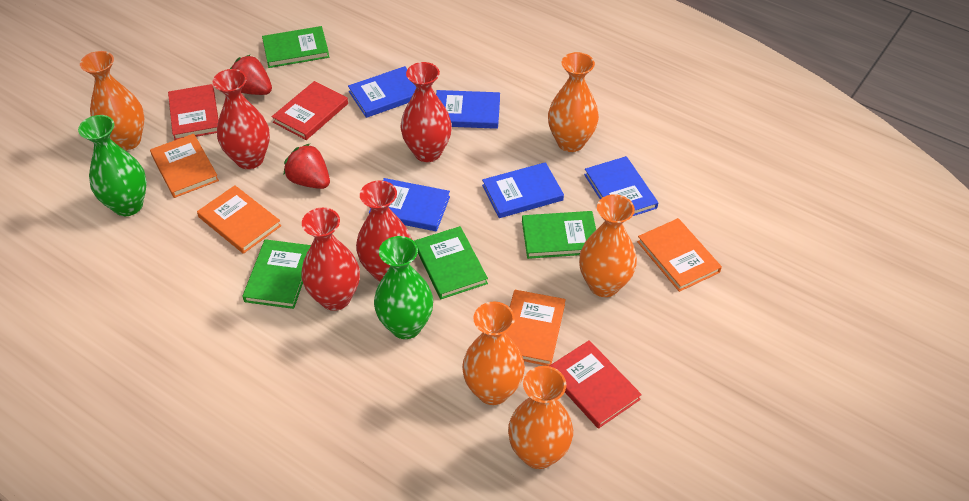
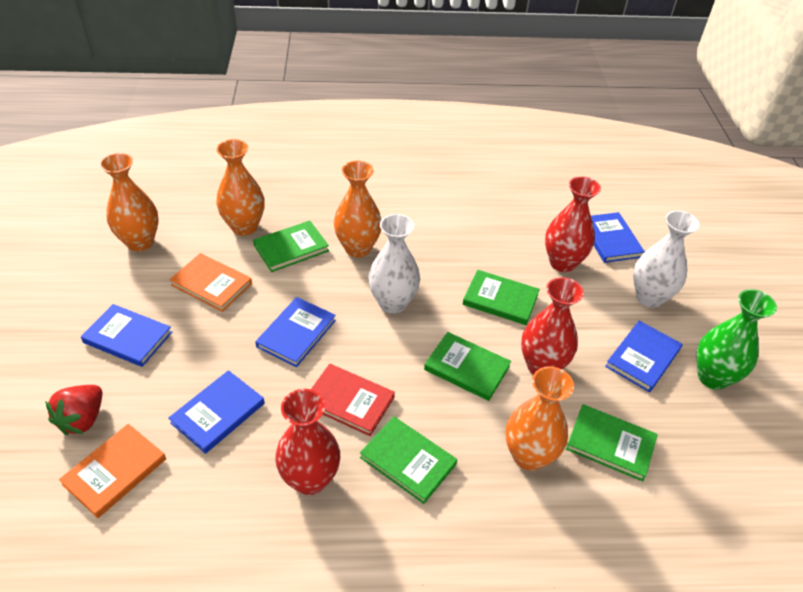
green book: [242,239,311,309] [262,26,329,68] [414,226,488,299] [522,211,596,259] = 4 -> [253,220,329,272] [360,416,457,504] [424,332,511,401] [462,270,540,325] [566,404,658,482] = 5
green vase: [78,115,147,216] [374,236,433,339] = 2 -> [696,289,777,390] = 1
orange book: [150,134,219,198] [197,185,281,254] [505,290,566,366] [637,218,722,292] = 4 -> [59,424,166,518] [169,253,252,312] = 2
orange vase: [80,51,144,151] [462,302,525,405] [508,366,573,469] [548,52,599,152] [579,194,637,297] = 5 -> [99,153,159,251] [216,139,265,236] [334,161,381,257] [505,366,574,471] = 4
red book: [168,84,219,140] [272,81,348,140] [550,340,642,429] = 3 -> [311,364,395,436] = 1
red strawberry: [230,54,272,95] [284,143,330,189] = 2 -> [45,385,102,435] = 1
red vase: [213,69,270,169] [302,208,360,311] [356,180,412,282] [401,62,452,162] = 4 -> [275,389,340,495] [521,277,584,375] [545,176,601,272] = 3
white vase: none = 0 -> [368,214,420,314] [633,211,700,308] = 2

